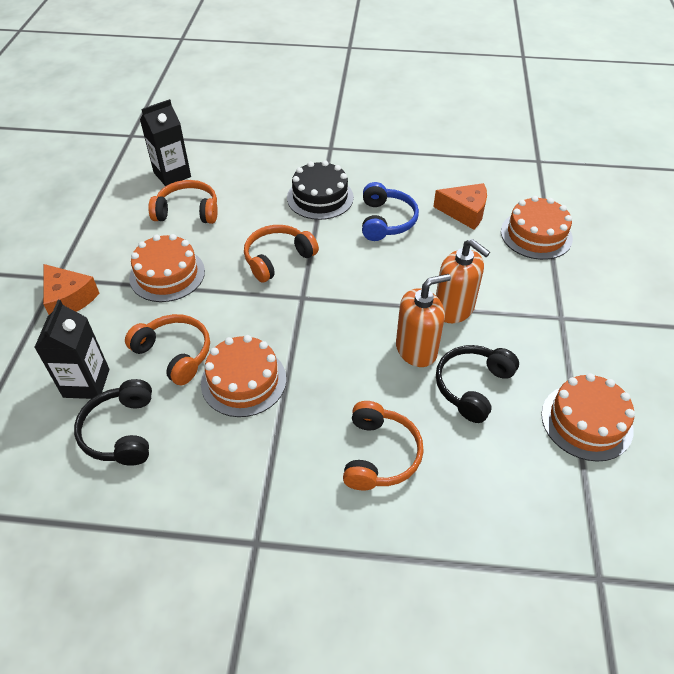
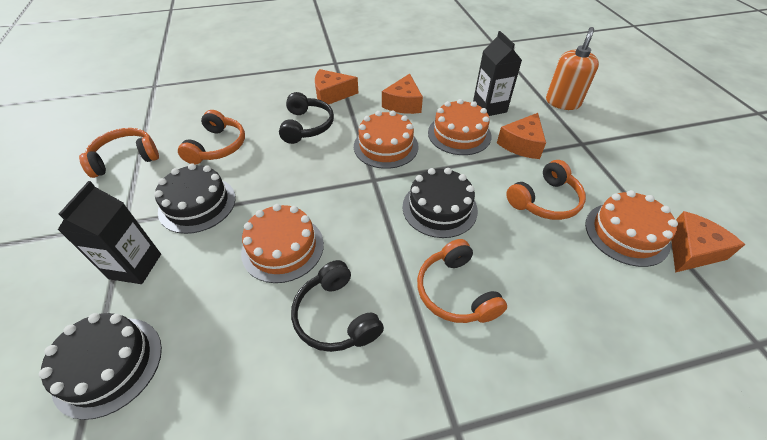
black cake: [287,160,354,220] = 1 -> [39,313,162,420] [154,164,236,234] [403,168,478,238] = 3
blue headphones: [362,182,419,241] = 1 -> none = 0
orange cheese: [43,264,100,315] [433,183,487,230] = 2 -> [315,69,358,105] [382,74,423,114] [497,113,546,159] [671,211,745,273] = 4
orange soap dispenser: [396,274,451,367] [436,239,490,323] = 2 -> [546,27,599,110] = 1

